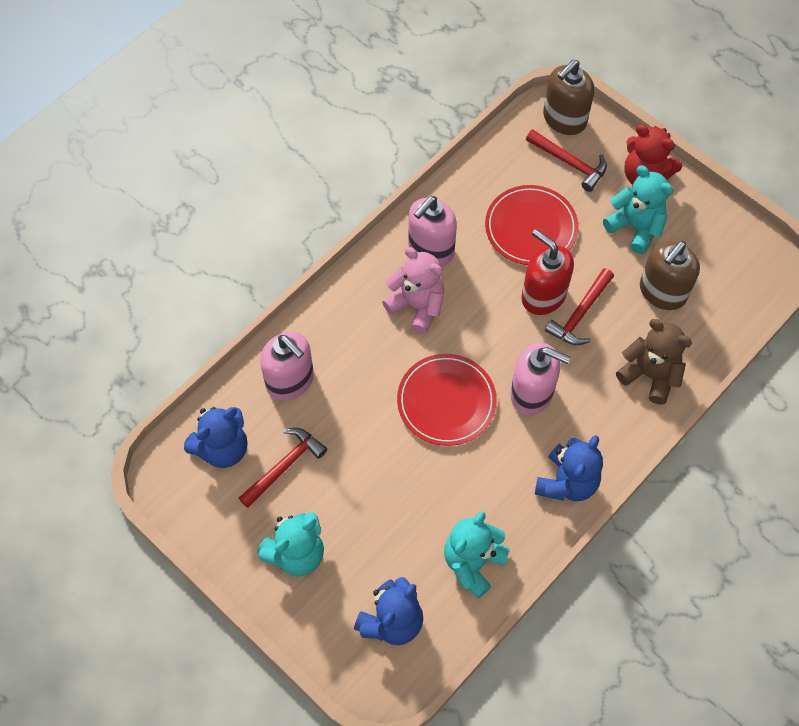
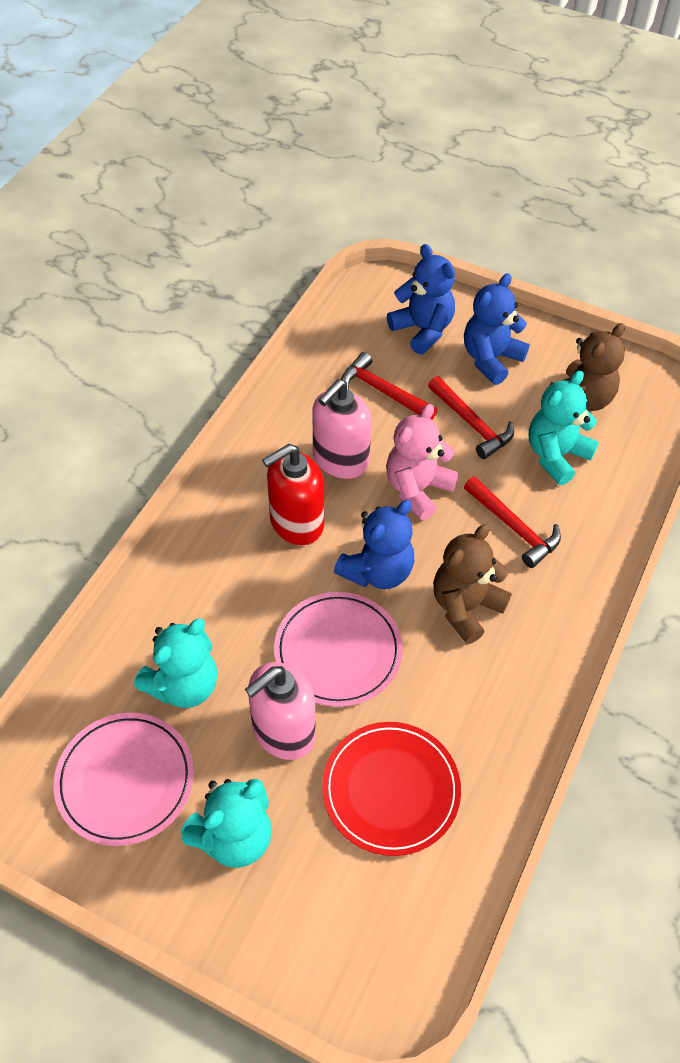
brown soap dispenser: [543,60,594,135] [640,241,700,310] = 2 -> none = 0
brown teddy bear: [616,319,692,404] = 1 -> [433,524,512,644] [549,323,625,411] = 2
pink plate: none = 0 -> [54,713,194,846] [274,592,403,707] = 2
pink soap dispenser: [260,332,314,401] [408,196,457,266] [510,343,571,415] = 3 -> [245,662,316,760] [312,379,372,479] = 2
red plate: [397,354,497,446] [485,185,578,265] = 2 -> [322,722,461,856] = 1
red teddy bear: [624,124,682,185] = 1 -> none = 0

